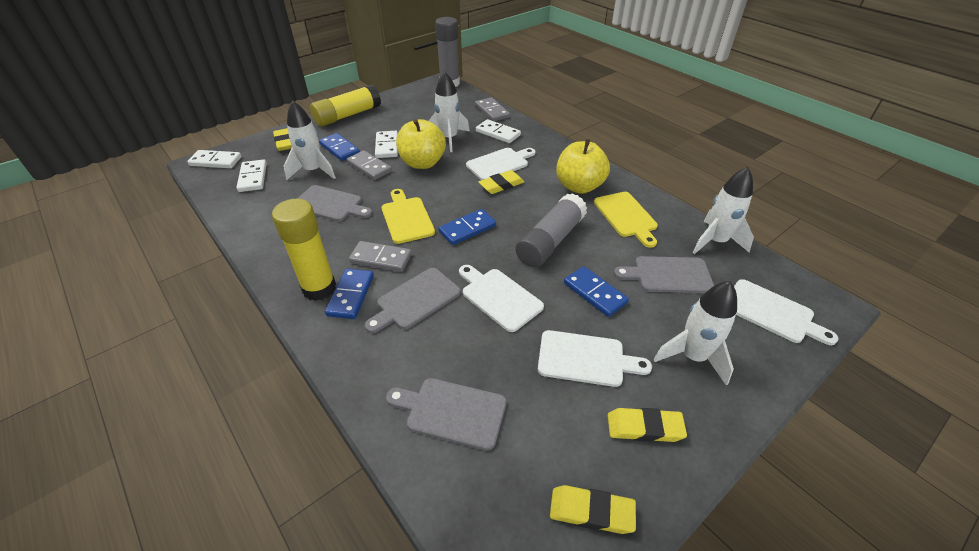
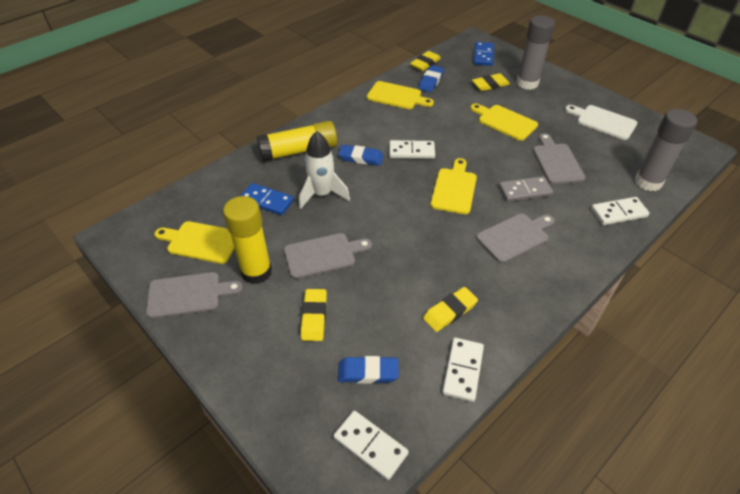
blue domino: [319,133,360,161] [325,269,374,319] [438,209,496,245] [564,266,629,317] = 4 -> [241,183,294,215] [474,42,494,66] = 2
blue eraser: none = 0 -> [338,145,384,166] [338,356,399,384] [418,65,444,92] = 3
grey domino: [347,150,392,180] [349,241,412,272] [475,97,510,121] = 3 -> [499,176,553,202] = 1
white cutting board: [459,265,544,332] [466,148,535,180] [538,330,652,387] [734,279,838,345] = 4 -> [565,105,638,140] = 1
white rocket: [284,101,336,180] [429,72,470,152] [653,281,737,386] [692,167,754,254] = 4 -> [299,131,350,209] = 1
yellow apple: [396,119,446,169] [556,139,610,194] = 2 -> none = 0
yellow cutting board: [382,189,435,244] [594,192,658,248] = 2 -> [154,221,235,264] [367,81,434,109] [430,158,477,214] [470,103,538,141] = 4

